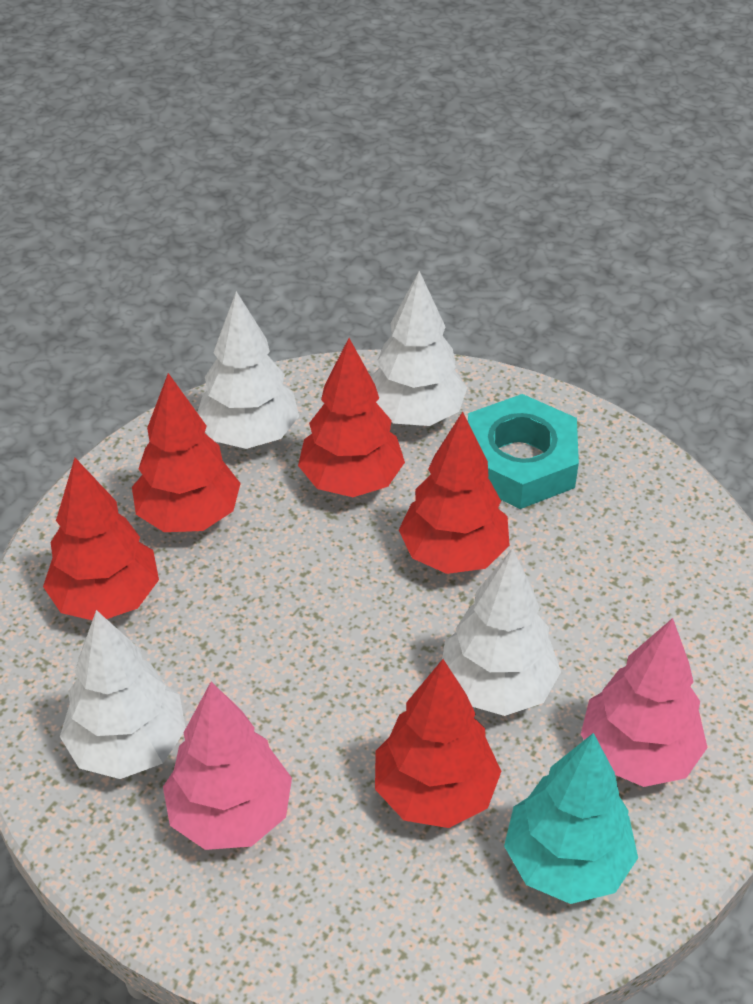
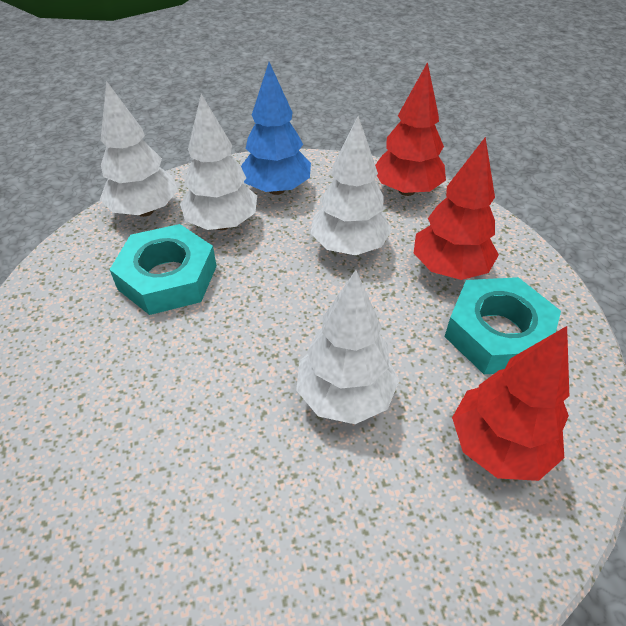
blue tree: none = 0 -> [241,62,311,195] = 1
pink tree: [163,682,292,850] [581,618,708,787] = 2 -> none = 0
red tree: [43,458,159,620] [132,373,241,532] [298,338,405,497] [375,659,501,828] [399,412,510,574] = 5 -> [375,62,446,196] [414,137,499,280] [452,326,569,481] = 3
turquoise nut: [468,394,579,509] = 1 -> [109,224,217,315] [445,277,561,374] = 2
turquoise tree: [504,733,638,904] = 1 -> none = 0

